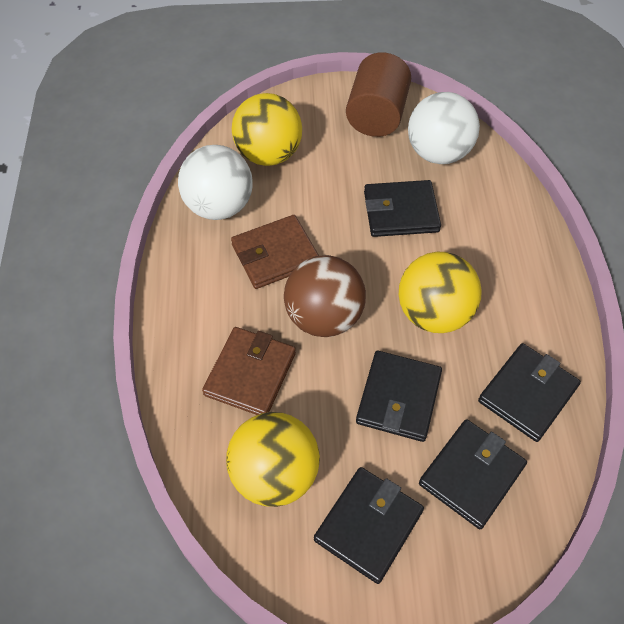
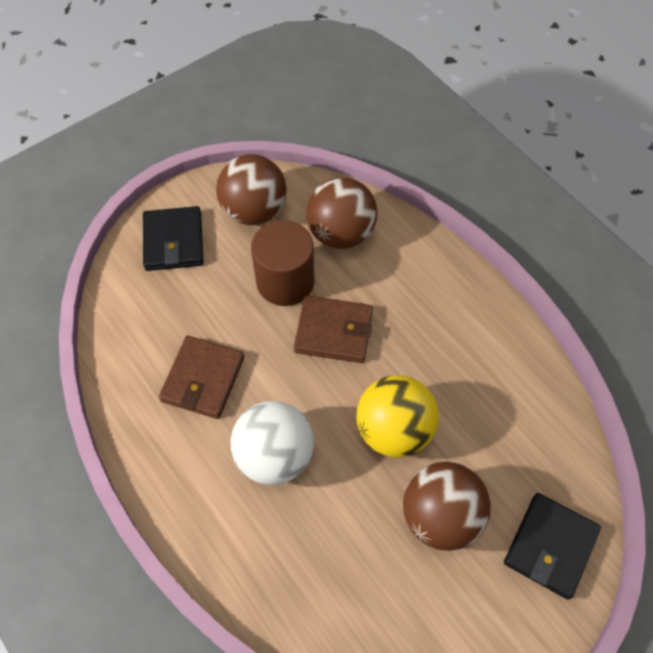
black wallet: [314,467,424,584] [356,351,442,442] [364,180,441,237] [419,419,527,529] [478,343,581,442] = 5 -> [143,206,203,271] [504,493,601,600] = 2
brown ball: [284,255,366,337] = 1 -> [216,154,287,225] [306,177,377,249] [403,462,491,551] = 3
white ball: [178,145,253,220] [408,92,480,164] = 2 -> [231,401,314,485] = 1
yellow ball: [226,412,320,507] [232,93,302,166] [399,252,482,333] = 3 -> [357,375,439,458] = 1

